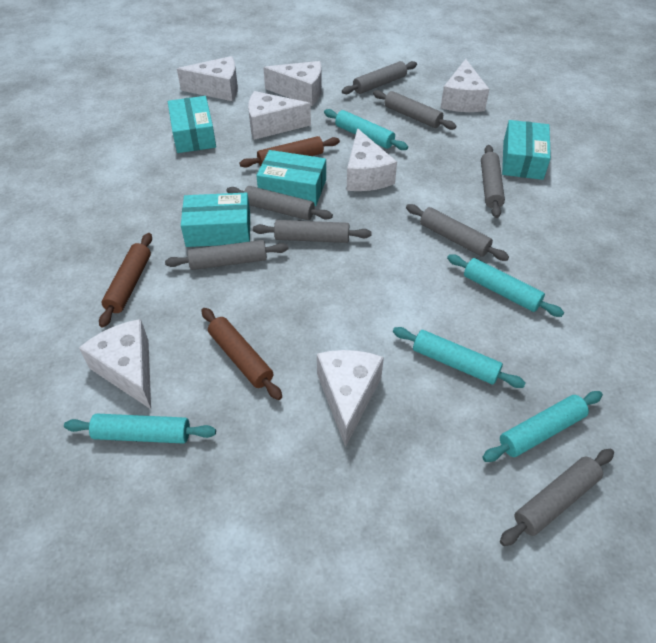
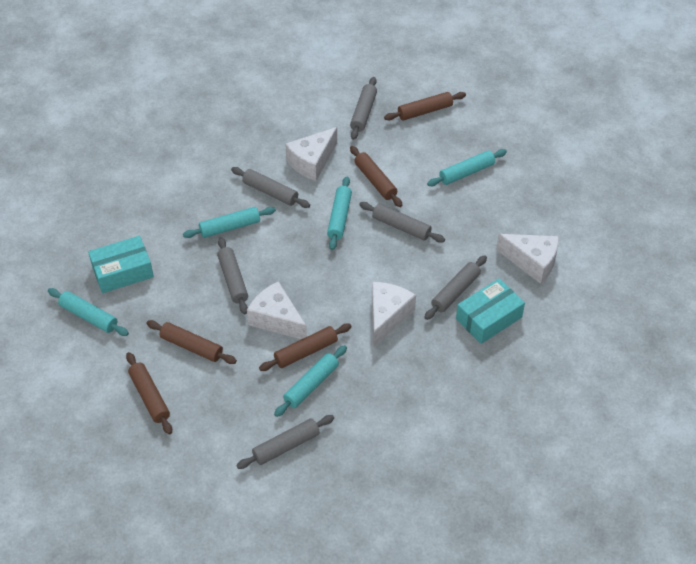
brown rolling pin: [99,233,152,328] [201,308,282,400] [239,136,340,168] = 3 -> [126,352,172,434] [146,320,237,364] [259,324,352,371] [350,146,402,207] [384,92,466,121] = 5
grey rolling pin: [165,240,289,270] [226,186,333,220] [253,220,372,243] [342,61,417,94] [373,90,456,130] [406,204,509,261] [481,145,505,218] [500,449,614,546] = 8 -> [217,237,248,314] [231,167,310,208] [236,415,334,469] [350,77,377,140] [359,202,445,243] [425,255,487,320] = 6
turquoise box: [168,96,216,153] [181,193,250,247] [256,150,326,206] [502,120,551,180] = 4 -> [88,236,154,293] [456,278,525,344] = 2
white cheese: [79,319,151,409] [177,56,238,101] [248,91,311,140] [263,61,322,106] [317,350,384,447] [347,128,397,191] [441,59,489,112] = 7 -> [247,281,307,339] [285,127,337,181] [372,282,416,347] [496,234,559,284] = 4

